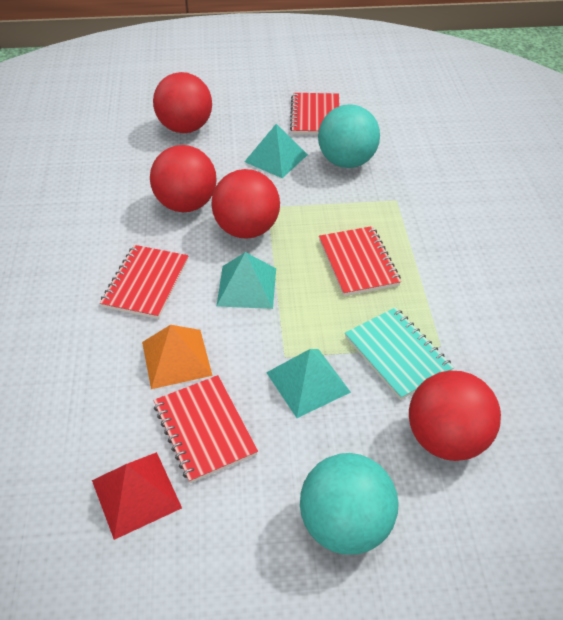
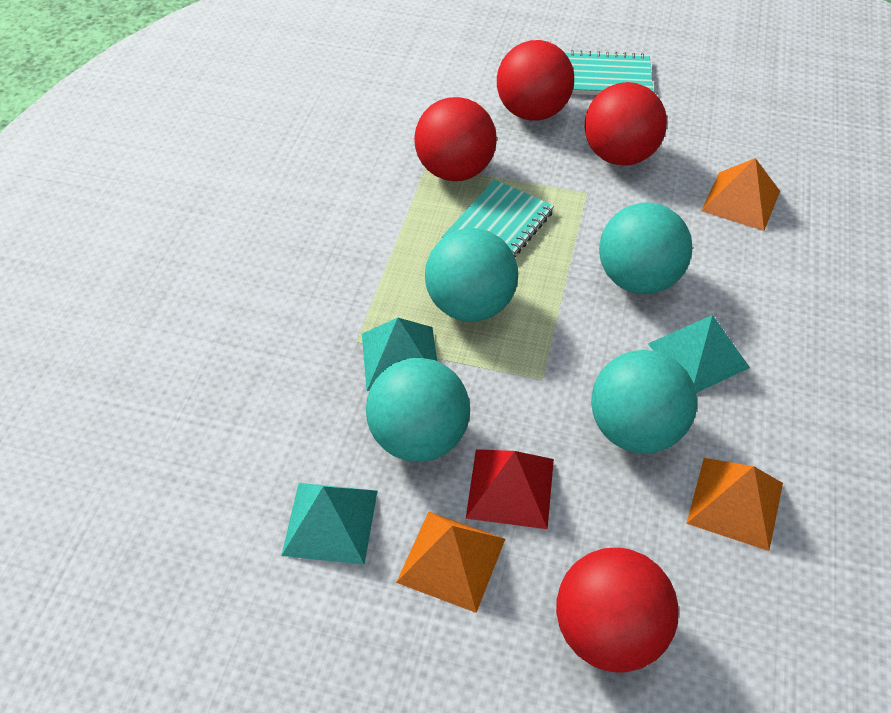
orange pyramid: [142,325,213,389] = 1 -> [396,512,505,613] [686,458,783,551] [701,158,780,231] = 3
red notebook: [100,245,188,319] [154,375,258,483] [290,93,340,135] [319,226,401,296] = 4 -> none = 0
turquoise ball: [300,453,399,555] [318,104,380,168] = 2 -> [366,358,470,462] [425,228,518,322] [591,350,697,454] [599,203,692,294] = 4
turquoise notebook: [345,307,454,400] = 1 -> [442,180,554,258] [565,50,653,95] = 2

